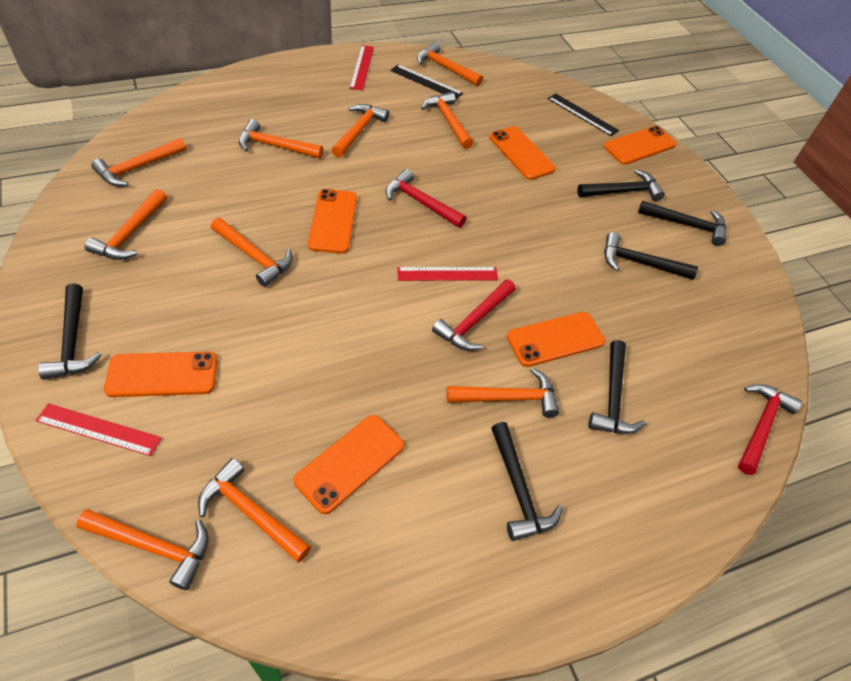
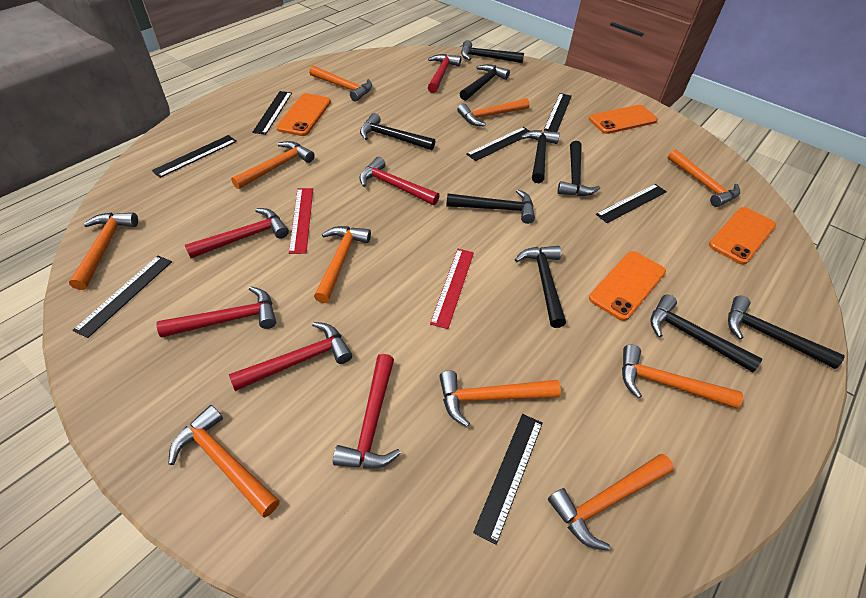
black hammer: [38,283,102,380] [491,422,563,541] [577,169,665,201] [588,340,645,434] [604,232,698,280] [638,201,726,246] = 6 -> [360,113,435,150] [446,189,535,224] [460,64,510,101] [461,40,524,63] [515,246,566,328] [521,130,560,183] [557,141,600,196] [651,294,762,372] [728,296,845,369] = 9
black ruler: [390,64,463,100] [548,93,619,136] = 2 -> [73,256,172,338] [152,135,237,178] [252,91,292,135] [466,127,529,161] [473,414,543,545] [544,93,572,132] [596,184,667,223] = 7
orange phone: [104,351,217,397] [293,415,404,514] [308,189,357,254] [489,126,556,180] [507,312,605,367] [604,126,676,165] = 6 -> [276,93,331,136] [589,105,658,134] [589,251,666,321] [709,207,776,265] = 4
red hammer: [386,169,466,228] [432,279,516,351] [738,384,802,475] = 3 -> [157,286,276,338] [185,208,289,258] [229,322,352,391] [333,354,401,469] [359,157,440,205] [428,54,461,93] = 6
red ruler: [35,403,162,456] [349,45,374,90] [397,267,498,281] = 3 -> [289,188,313,254] [430,249,474,329] = 2

